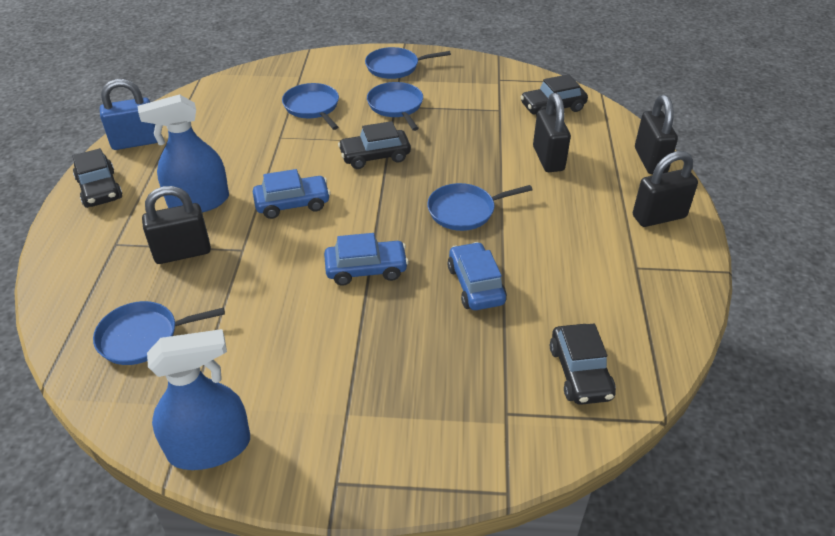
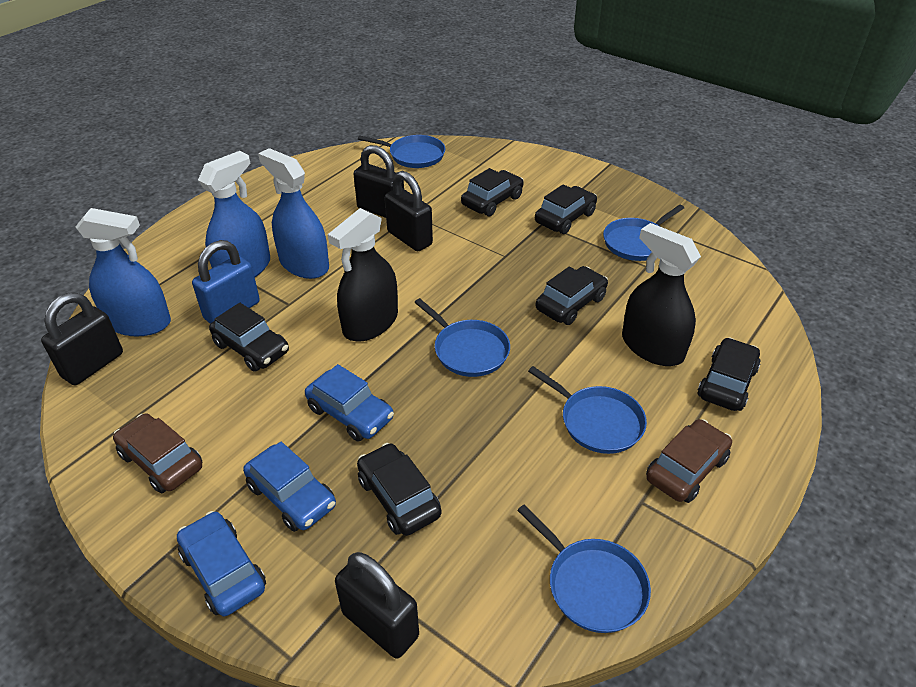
black car: [72,148,123,208] [338,121,411,169] [521,74,588,116] [550,324,616,405] = 4 -> [209,303,289,372] [357,443,441,536] [461,168,524,216] [535,184,597,234] [535,266,608,325] [698,337,760,411] = 6
black spray bottle: none = 0 -> [328,208,398,342] [622,223,701,366] = 2
blue spray bottle: [138,94,229,212] [147,329,250,470] = 2 -> [76,208,171,336] [198,151,270,277] [258,148,329,279] = 3
brown car: none = 0 -> [113,413,202,494] [646,419,732,503] = 2

